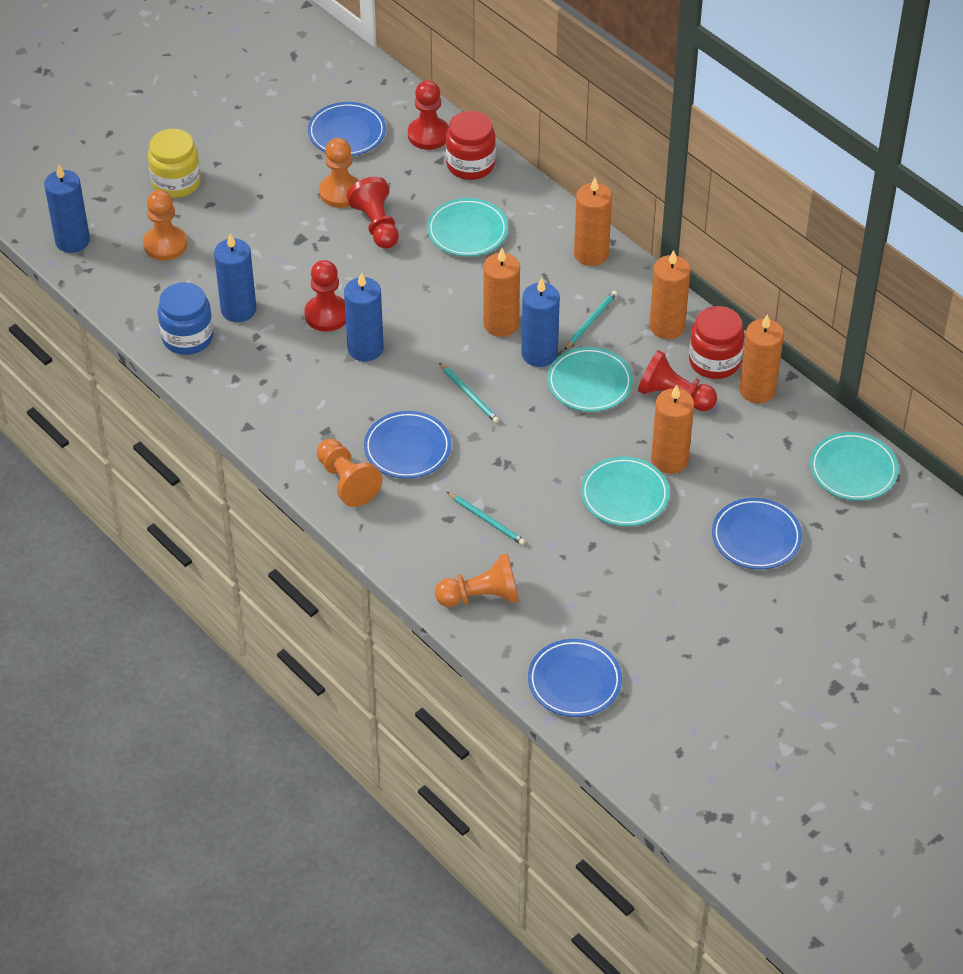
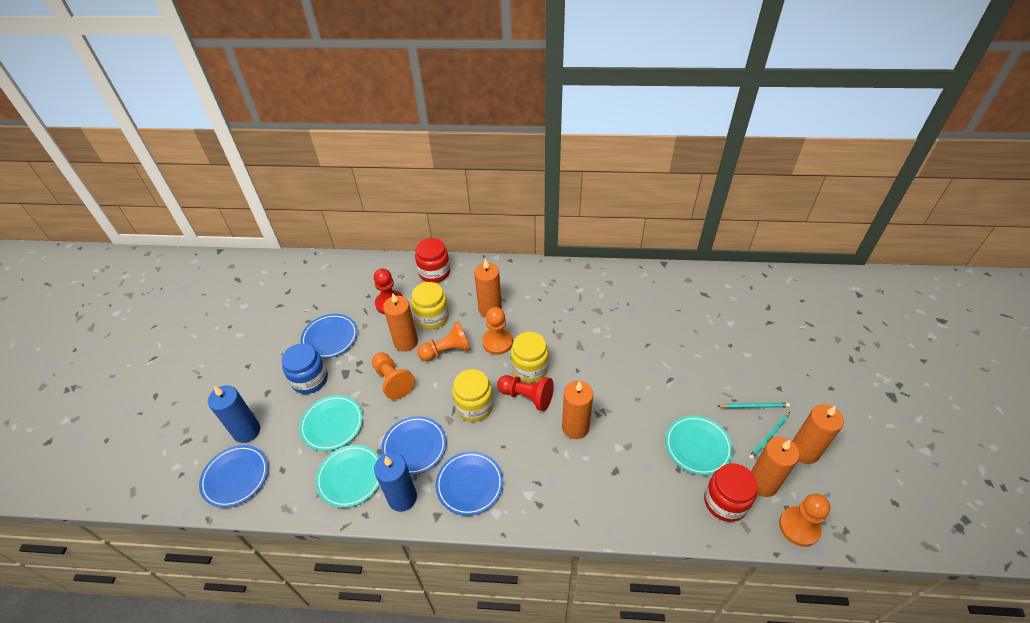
blue candle: [44,164,90,253] [214,233,256,322] [344,272,384,362] [521,278,560,367] = 4 -> [208,385,260,443] [374,453,417,512] = 2
red pawn: [304,260,346,331] [346,177,399,249] [408,80,449,150] [638,350,717,412] = 4 -> [374,268,403,314] [497,375,554,411] = 2
turquoise pencil: [439,363,499,423] [447,492,526,545] [564,291,617,350] = 3 -> [718,403,790,408] [749,412,790,460] = 2
turquoise plate: [427,198,508,256] [547,347,633,412] [581,456,670,526] [810,432,899,501] = 4 -> [299,395,363,451] [315,445,380,508] [665,415,733,475] = 3
yellow jar: [148,129,201,198] = 1 -> [411,282,449,330] [452,369,493,422] [511,332,549,382] = 3

